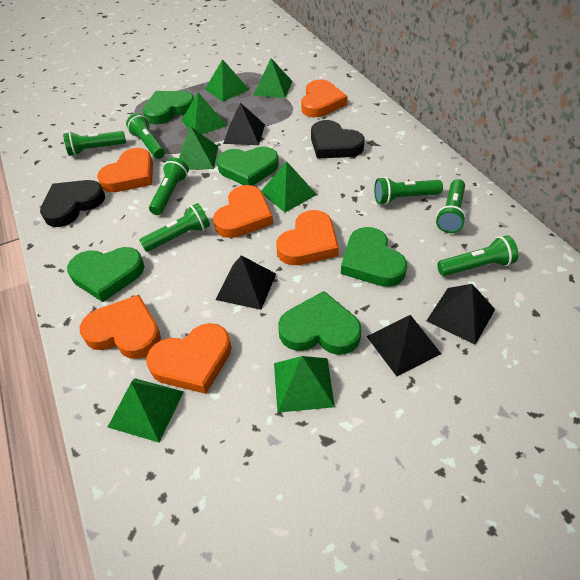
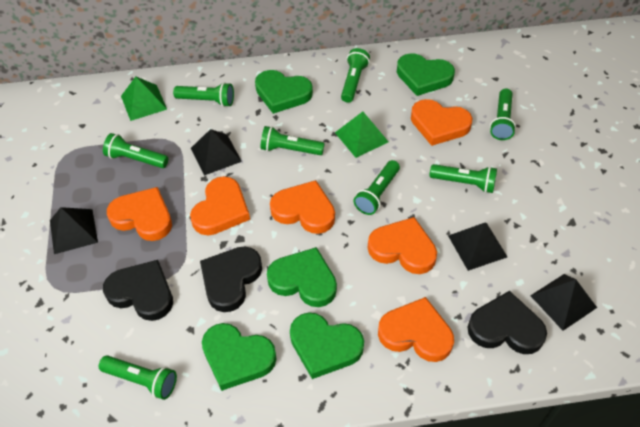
black heart: [40,180,105,227] [311,120,365,159] = 2 -> [103,260,173,321] [200,246,262,312] [468,291,547,354] = 3
green flashlight: [63,131,126,156] [126,113,165,159] [139,203,210,252] [149,157,189,215] [374,177,443,205] [436,179,466,233] [437,235,518,276] = 7 -> [99,355,177,400] [103,133,168,168] [173,82,234,107] [261,126,325,155] [341,48,370,103] [353,160,400,215] [430,164,497,193] [490,88,516,140] = 8
green pyramid: [108,378,184,443] [179,127,218,170] [182,92,227,134] [205,59,249,102] [253,58,292,98] [261,161,317,213] [274,356,335,413] = 7 -> [121,77,167,121] [335,112,388,158] = 2

